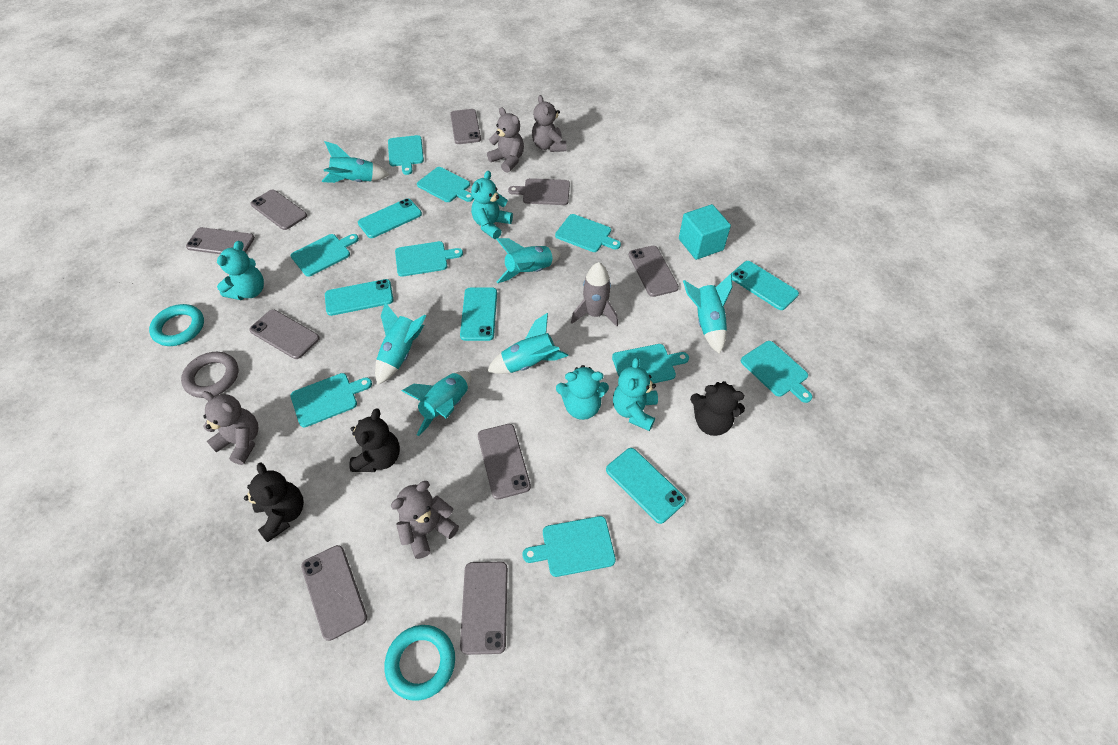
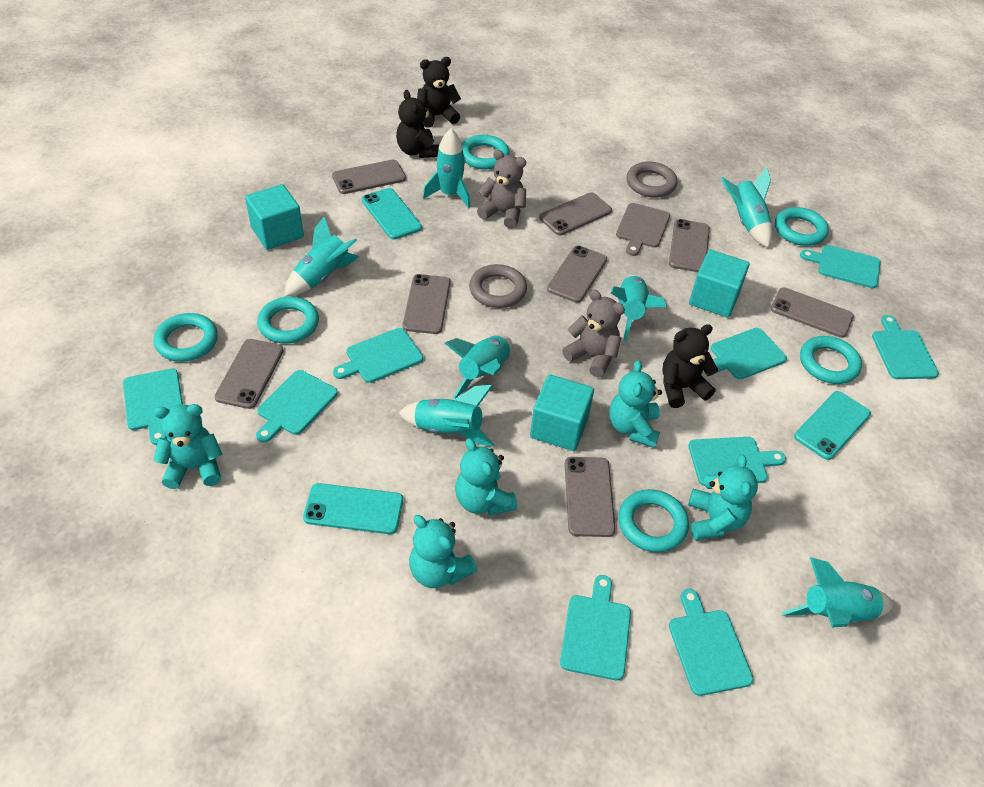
grey ring: [181,352,238,398] = 1 -> [469,264,527,308] [626,161,677,198] = 2
grey rocket: [571,262,618,326] = 1 -> none = 0
grey teddy bear: [202,391,258,465] [391,481,459,559] [487,107,524,173] [532,95,566,152] = 4 -> [477,150,526,229] [562,290,625,378] = 2
turquoise cube: [679,204,731,260] = 1 -> [245,184,304,250] [530,374,594,451] [689,250,750,318] = 3
turquoise phone: [325,279,394,316] [358,198,422,238] [460,287,497,341] [606,448,686,524] [731,261,799,310] = 5 -> [303,483,403,534] [362,188,422,240] [794,391,871,460] = 3
turquoise ring: [149,304,204,346] [384,625,455,701] = 2 -> [153,313,218,362] [257,297,319,344] [462,135,510,169] [618,489,689,552] [775,207,829,246] [800,336,862,384] = 6
turquoise rocket: [322,141,389,183] [375,302,426,385] [401,371,471,436] [487,313,569,374] [496,238,561,283] [683,274,733,354] = 6 -> [284,217,359,296] [399,385,494,447] [423,129,470,208] [445,335,512,399] [611,275,667,342] [721,167,772,248] [782,557,894,628] = 7
turquoise teddy bear: [217,241,264,300] [471,171,513,239] [556,365,609,420] [613,357,658,431] = 4 -> [153,404,222,489] [409,515,477,588] [455,438,517,515] [609,360,662,448] [688,454,758,540] = 5

